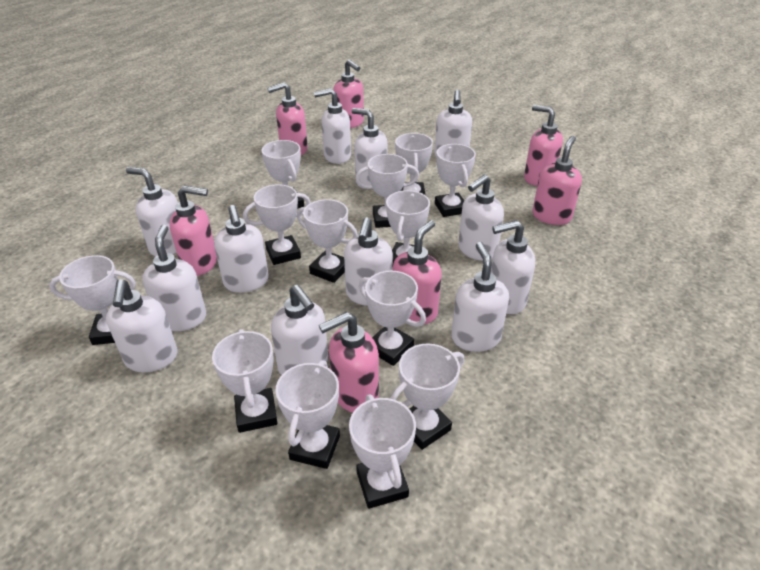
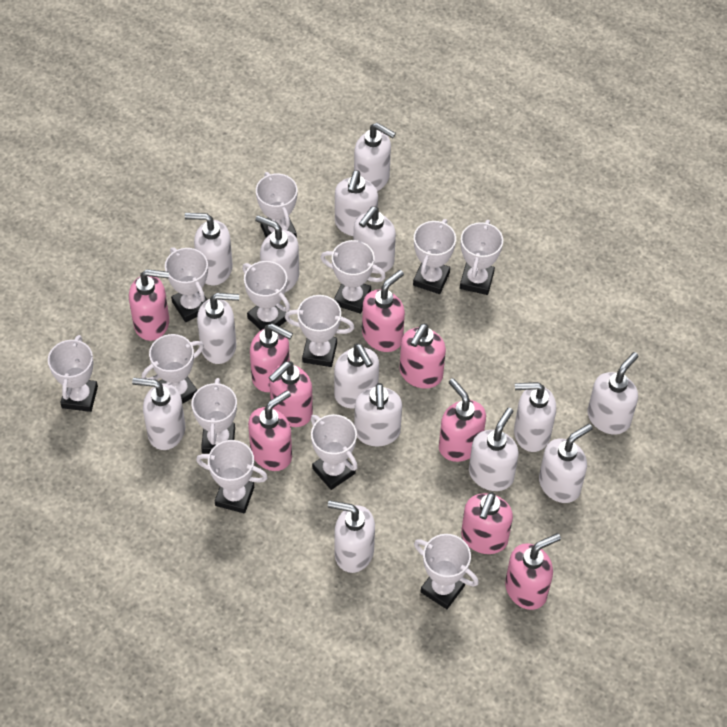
pink soap dispenser: [169,186,217,276] [268,83,308,155] [319,312,379,413] [333,60,364,128] [392,220,442,324] [524,105,563,186] [532,136,582,225] = 7 -> [129,269,169,341] [248,390,292,471] [250,323,293,392] [269,361,313,427] [362,270,405,352] [399,323,446,389] [439,378,486,462] [461,492,513,554] [505,533,561,610] = 9
white soap dispenser: [106,279,178,372] [126,167,178,256] [142,225,206,331] [214,205,269,293] [271,285,328,375] [314,88,351,164] [344,217,393,306] [352,108,388,189] [435,90,472,156] [451,242,509,352] [458,174,504,261] [491,220,535,314] = 12 -> [132,378,185,450] [185,213,233,286] [197,293,239,364] [255,215,299,292] [328,500,375,573] [334,343,379,408] [335,170,378,236] [354,123,396,191] [354,207,396,274] [354,383,402,446] [469,408,519,491] [514,382,556,452] [539,424,593,503] [587,352,638,434] = 14

